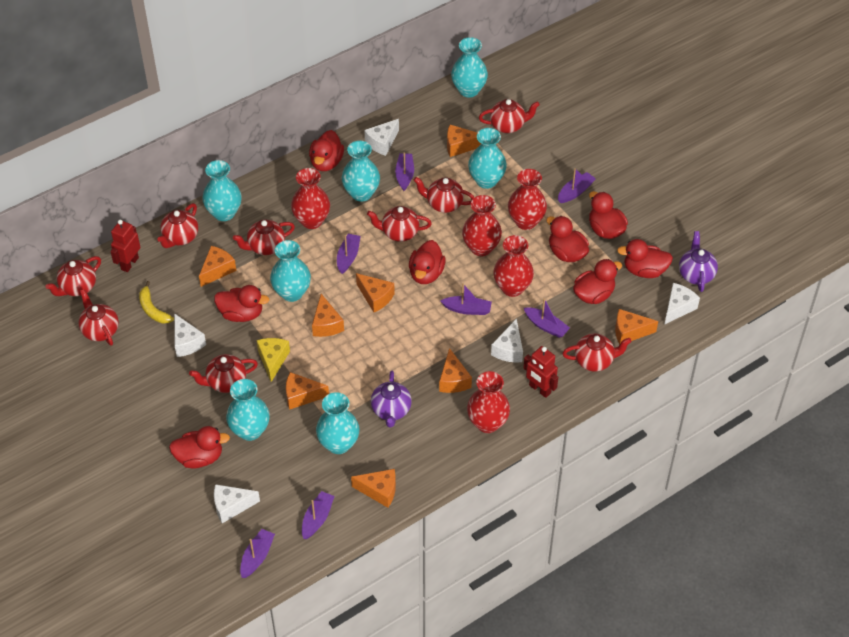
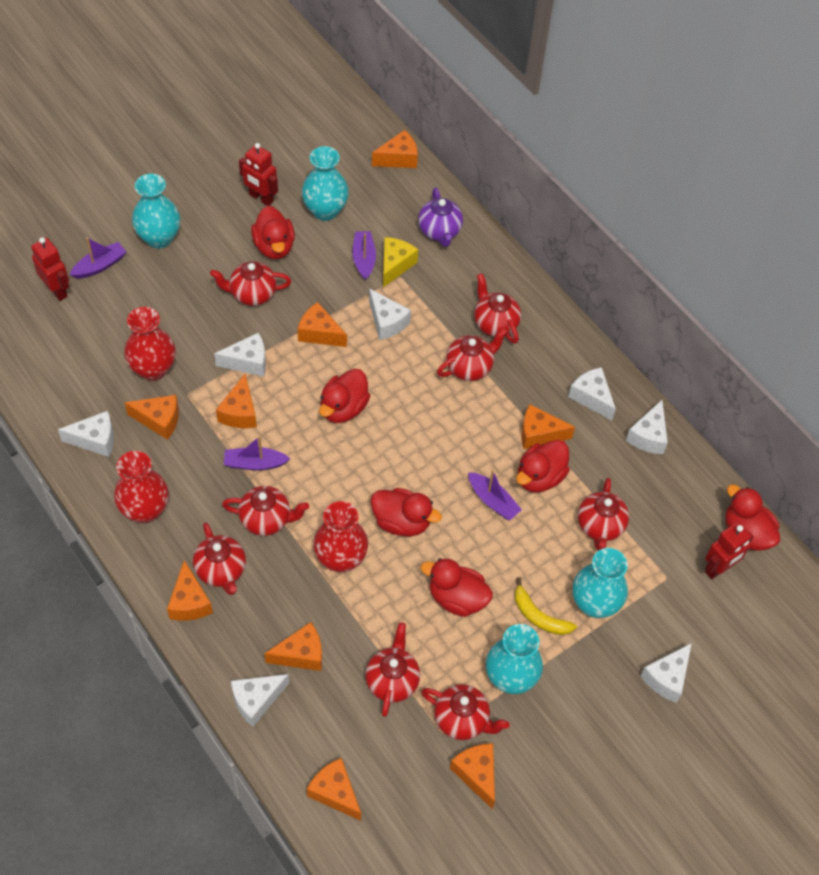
orange cheese: [199,246,236,287] [286,372,329,410] [312,294,344,337] [351,469,396,508] [356,273,395,312] [439,348,472,393] [447,125,481,157] [615,309,658,345] = 8 -> [124,395,179,440] [167,560,213,621] [216,374,257,428] [264,622,322,671] [298,302,347,347] [307,758,361,821] [372,130,418,168] [450,743,495,809] [521,404,575,449] = 9
purple boat: [240,529,275,578] [302,491,335,539] [337,234,361,274] [395,152,414,191] [440,283,492,315] [524,298,570,338] [558,168,596,203] = 7 -> [69,237,126,279] [224,436,290,471] [353,231,376,280] [468,470,522,520] = 4
purple teapot: [371,371,412,427] [679,231,718,292] = 2 -> [418,188,463,247] = 1
red duck: [169,426,230,468] [214,285,270,322] [309,130,344,171] [409,240,446,284] [546,216,589,262] [573,259,622,304] [589,191,628,239] [617,239,673,278] = 8 -> [251,206,295,259] [319,369,370,423] [371,488,442,536] [421,558,493,617] [516,440,570,493] [726,484,780,551] = 6
red robot: [110,220,141,272] [523,346,558,398] = 2 -> [31,237,69,301] [239,143,278,206] [705,522,754,579] = 3
red teapot: [45,256,101,296] [78,289,119,346] [158,203,198,248] [189,354,258,393] [233,219,295,255] [367,206,432,242] [414,177,474,213] [479,99,540,133] [562,334,632,372] = 9 -> [193,522,246,595] [210,261,291,306] [222,486,309,536] [365,622,420,717] [421,684,510,740] [437,327,508,381] [474,273,521,344] [578,478,629,550] = 8
red vase: [291,168,330,229] [462,195,502,256] [467,371,510,433] [493,235,534,297] [508,169,547,230] = 5 -> [114,451,169,523] [124,307,176,381] [313,501,368,572] = 3
turquoise vase: [202,160,242,221] [226,379,270,441] [270,240,311,302] [316,392,359,454] [342,141,380,202] [451,37,488,98] [468,128,507,189] = 7 -> [132,174,180,248] [302,146,349,221] [486,624,543,694] [573,548,628,618] = 4
white cheese: [174,313,206,357] [214,484,260,523] [364,119,399,156] [491,318,523,362] [664,283,700,325] = 5 -> [58,411,114,457] [214,333,266,377] [231,674,289,726] [369,289,411,340] [568,367,616,421] [626,400,668,454] [641,643,692,703] = 7

